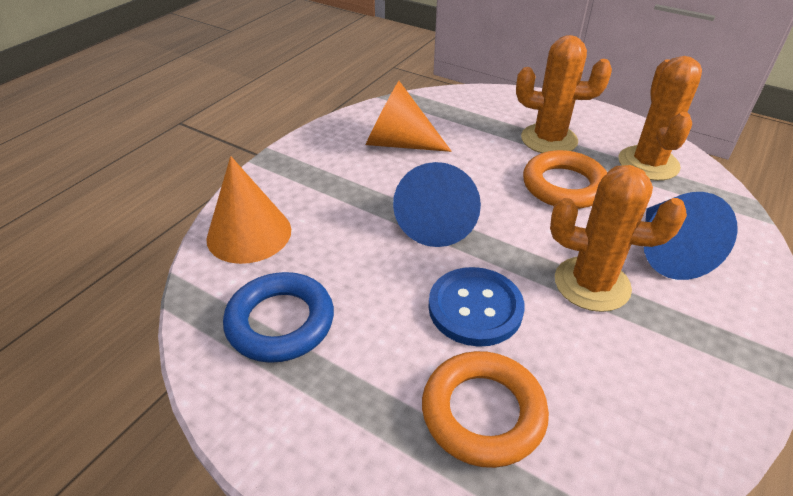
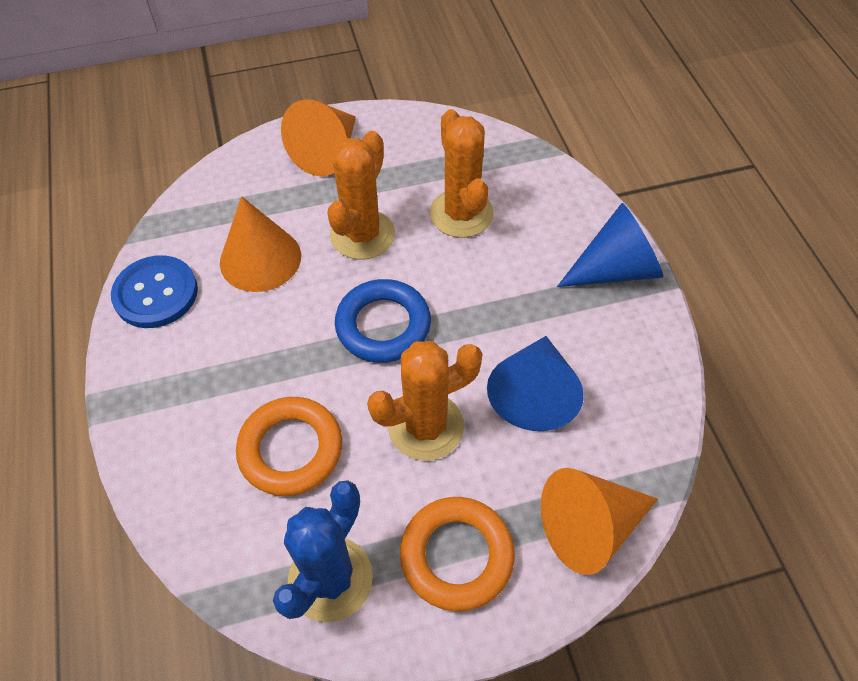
blue cactus: none = 0 -> [273,480,373,622] = 1
orange cone: [206,156,291,264] [366,81,452,152] = 2 -> [220,196,301,292] [281,99,356,176] [541,468,658,575] = 3

